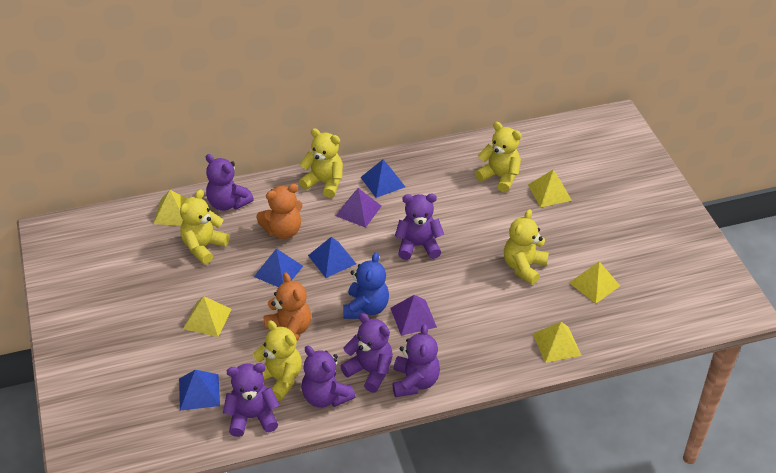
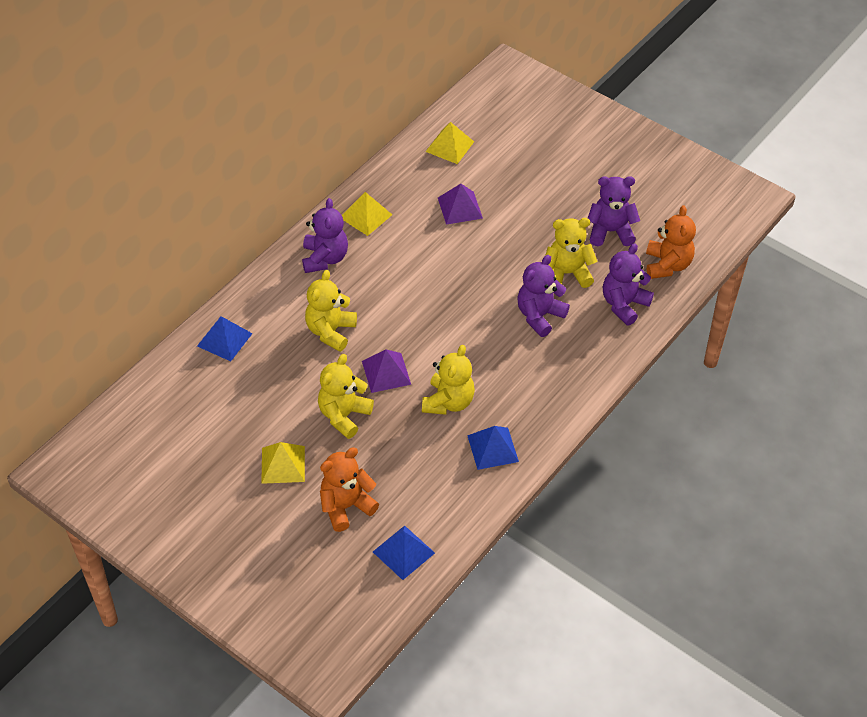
blue pyramid: [179,370,220,410] [254,248,303,287] [308,237,356,278] [361,159,405,198] = 4 -> [197,316,253,361] [373,526,435,580] [467,426,519,470] = 3
blue teddy bear: [343,252,389,319] = 1 -> none = 0
purple teddy bear: [206,154,254,211] [223,363,280,437] [301,345,356,408] [340,313,393,393] [392,324,440,397] [395,194,444,260] = 6 -> [302,198,348,273] [517,255,570,337] [588,176,640,246] [603,243,654,326] = 4
yellow pyramid: [153,190,188,226] [183,296,232,337] [528,170,572,207] [533,322,582,363] [569,262,620,304] = 5 -> [261,442,305,484] [342,192,392,236] [425,122,474,164] = 3
yellow teddy bear: [180,189,230,264] [253,320,302,401] [299,128,343,198] [475,122,522,192] [504,209,549,285] = 5 -> [305,270,357,352] [318,354,374,439] [422,345,475,415] [545,218,597,288] = 4

